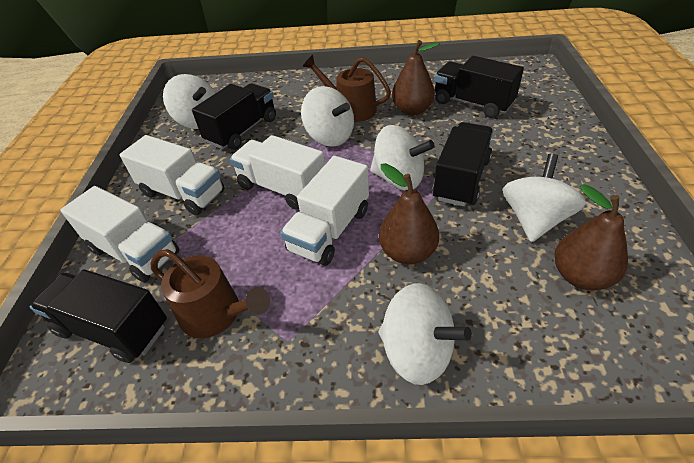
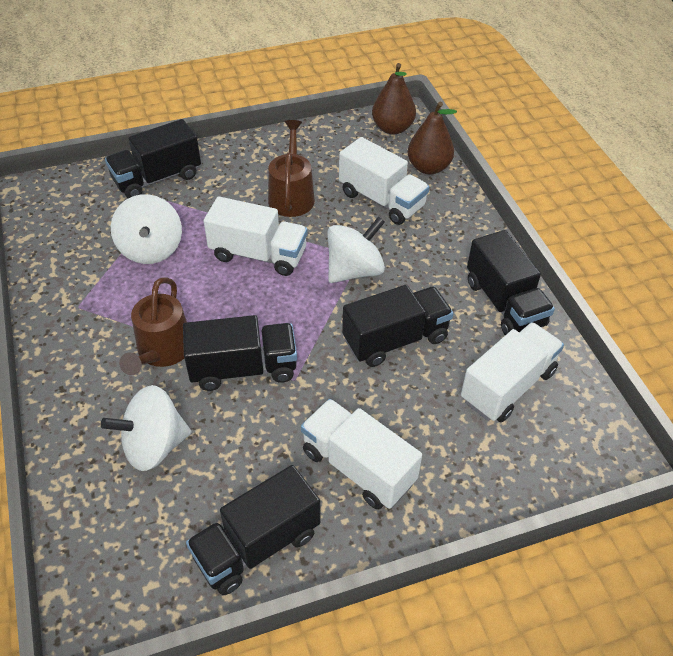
black truck: [30,269,167,363] [192,83,276,150] [432,122,493,207] [434,56,524,118] = 4 -> [105,119,201,198] [183,315,297,391] [186,465,321,595] [342,285,454,367] [467,230,555,335] = 5
brown pear: [379,163,439,264] [392,40,440,116] [554,184,628,290] = 3 -> [372,63,416,134] [407,102,457,174] = 2
white spinning top: [163,74,215,129] [301,86,354,147] [370,125,435,191] [378,283,472,385] [503,154,586,242] = 5 -> [101,385,191,471] [111,194,182,264] [327,216,385,283] = 3

